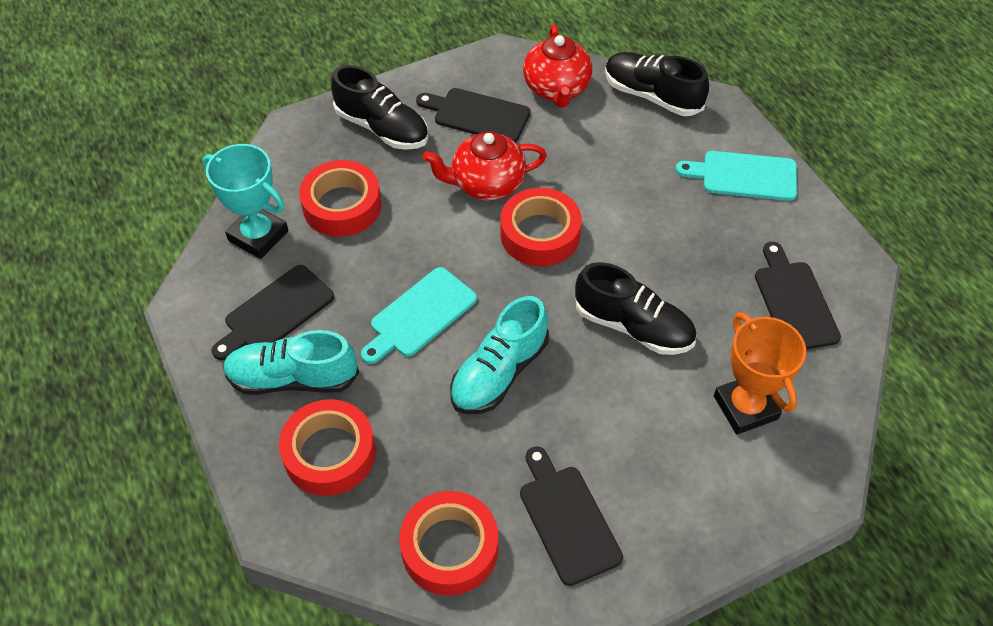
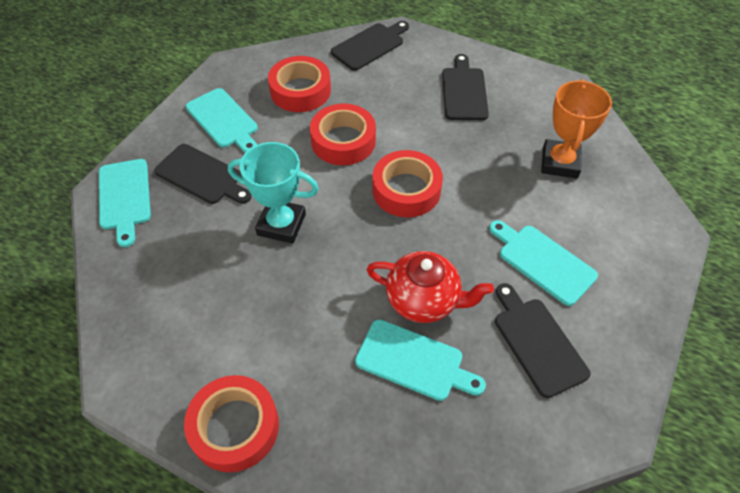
black shoe: [331,65,428,150] [575,262,696,355] [605,52,709,116] = 3 -> none = 0
red teapot: [423,131,547,201] [523,24,592,108] = 2 -> [366,251,494,323] = 1
turquoise cutting board: [361,267,477,364] [675,151,797,201] = 2 -> [99,159,151,247] [186,88,258,153] [355,319,486,401] [489,220,598,306] = 4
turquoise shoe: [223,330,359,395] [450,296,549,414] = 2 -> none = 0

